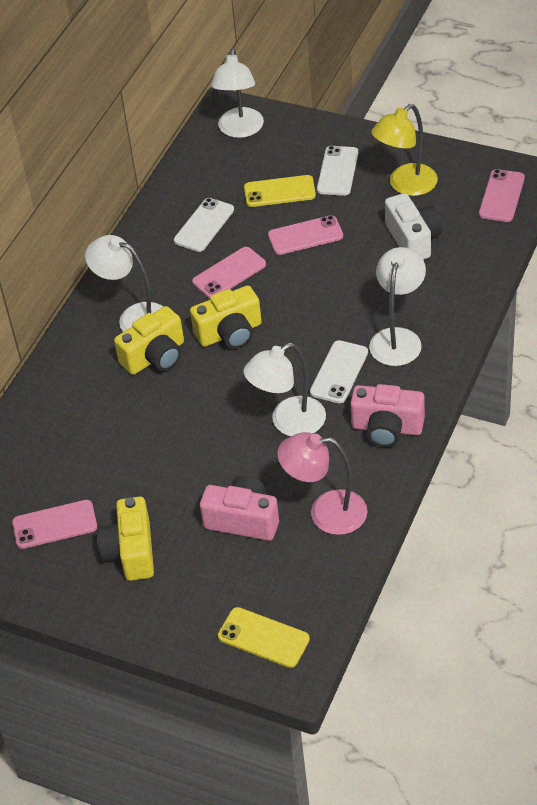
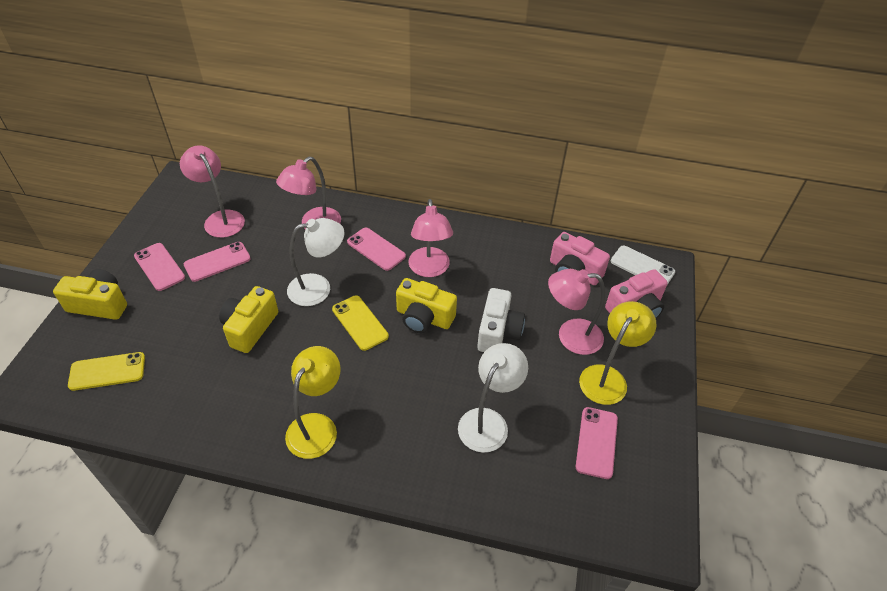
pink lamp: [277,432,368,535] = 1 -> [180,145,245,238] [276,157,341,229] [408,199,453,277] [548,269,605,355] = 4
white lamp: [85,235,163,332] [211,48,264,138] [243,343,326,436] [369,247,426,366] = 4 -> [287,218,345,306] [458,343,528,453] = 2
white phone: [174,198,234,252] [310,340,368,403] [317,146,358,196] = 3 -> [611,246,675,285] = 1
yellow lamp: [371,104,438,196] = 1 -> [285,346,341,459] [579,301,656,405] = 2

